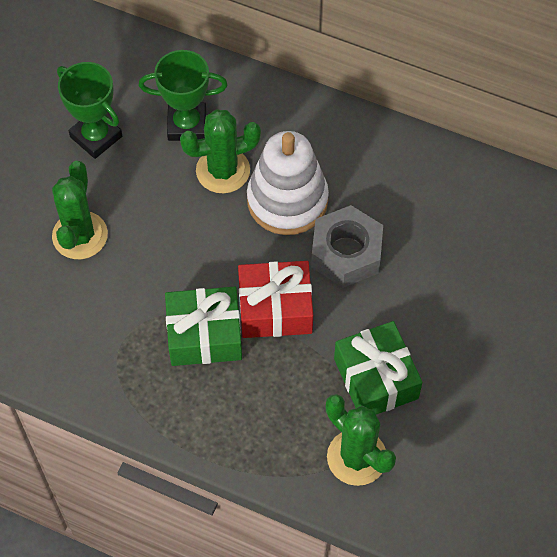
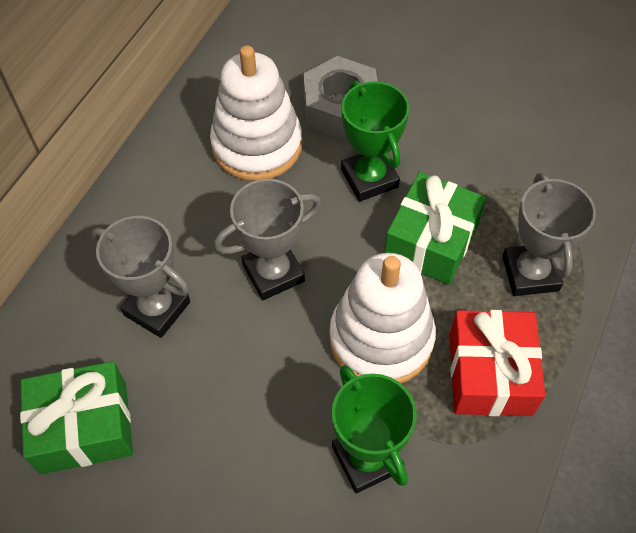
green cactus: [52,161,108,259] [180,109,261,193] [326,394,396,486] = 3 -> none = 0
grey trophy: none = 0 -> [91,216,190,338] [214,179,321,300] [502,173,596,296] = 3
white stacking toy: [247,131,329,235] = 1 -> [210,45,302,181] [329,253,436,383] = 2

